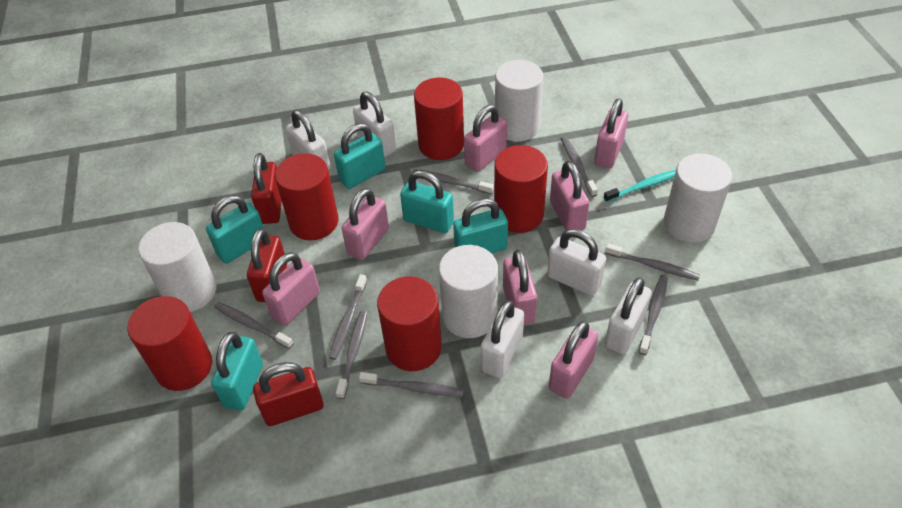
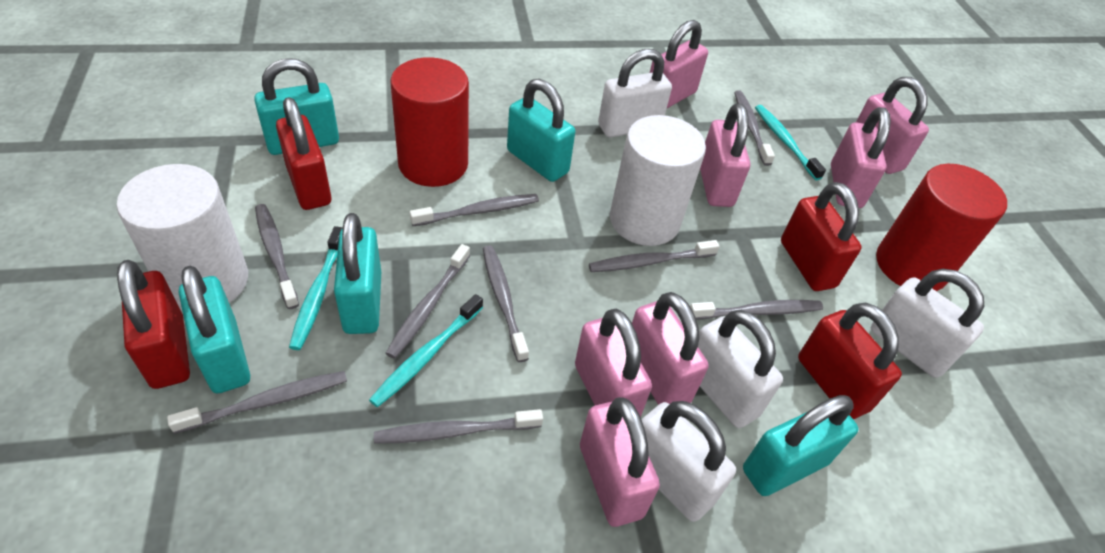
grey toothbrush: [214,302,293,349] [329,274,367,360] [336,311,367,399] [359,372,464,397] [412,169,494,194] [561,137,598,197] [605,243,700,281] [639,275,668,355] = 8 -> [167,371,347,434] [255,204,299,309] [374,409,543,444] [385,244,470,359] [410,194,539,226] [483,245,529,362] [589,240,720,272] [690,300,823,319] [734,90,775,166] = 9
red cylinder: [127,296,212,391] [275,153,338,240] [377,276,442,371] [414,78,464,160] [494,145,548,233] = 5 -> [390,57,469,187] [876,164,1007,291] = 2
red padlock: [247,228,287,302] [251,153,282,224] [253,362,324,426] = 3 -> [117,260,190,389] [276,97,331,210] [781,182,862,291] [798,303,902,419] = 4
turquoise toothbrush: [603,170,676,202] = 1 -> [289,226,343,350] [369,294,483,407] [755,105,826,180] = 3
white cylinder: [138,222,217,312] [439,245,498,338] [495,60,543,142] [664,154,732,243] = 4 -> [116,164,248,311] [610,115,706,246] = 2
white padlock: [286,110,331,171] [353,91,396,157] [481,300,524,378] [547,229,606,296] [605,277,652,354] = 5 -> [598,49,672,137] [642,401,736,522] [698,310,783,428] [871,269,984,378] = 4

